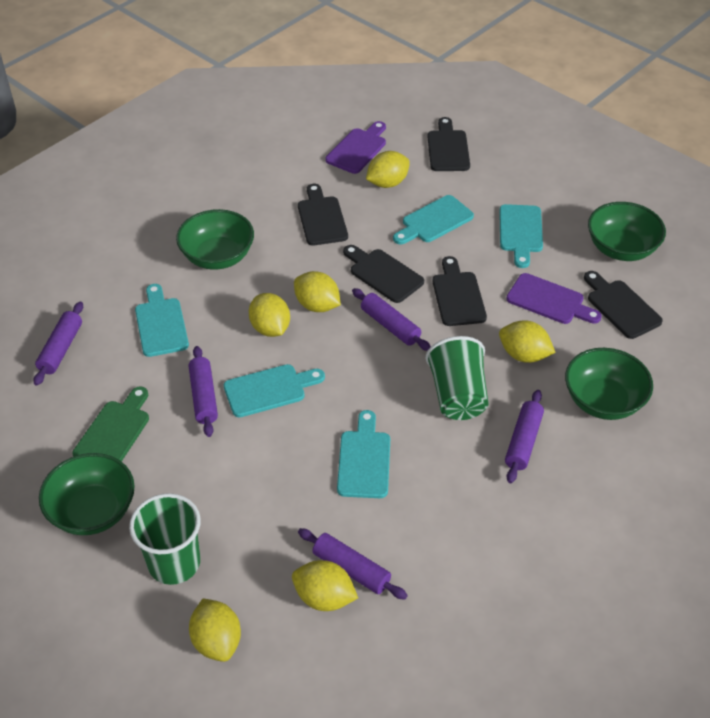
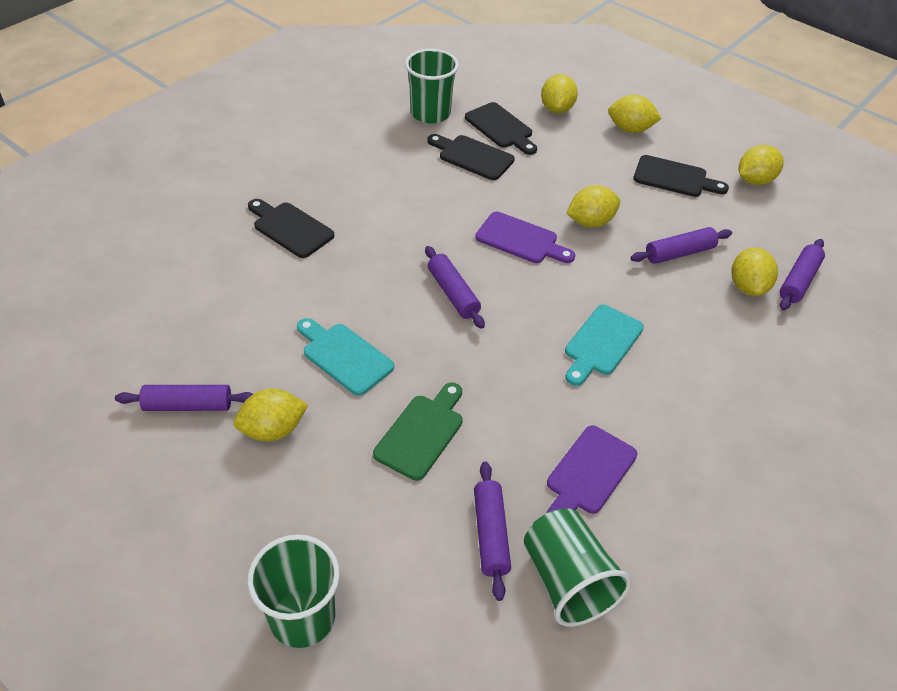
black cutting board: [298,184,348,246] [343,245,424,303] [427,117,470,171] [433,256,487,326] [584,271,663,339] = 5 -> [248,199,334,258] [427,134,515,180] [465,102,537,155] [633,155,729,197] = 4
green bowl: [39,453,135,535] [176,209,254,270] [565,348,653,420] [588,202,666,261] = 4 -> none = 0
green cup: [129,493,201,585] [426,336,489,420] = 2 -> [247,534,340,648] [405,49,459,124] [524,509,632,627] = 3
turquoise cutting board: [135,284,189,357] [224,364,325,417] [337,410,390,498] [393,195,474,244] [499,204,543,268] = 5 -> [297,318,394,396] [565,305,644,386] = 2

